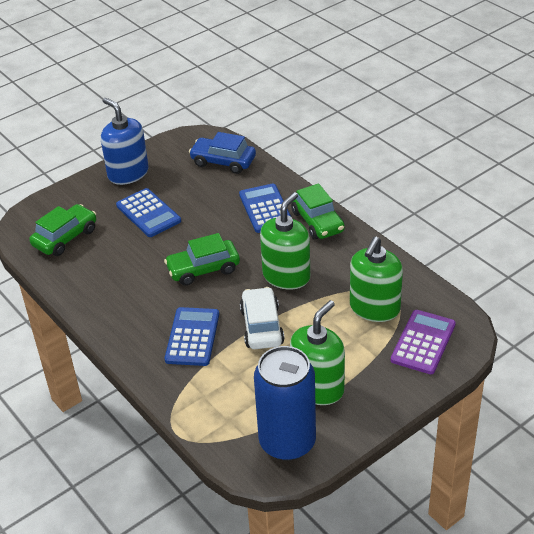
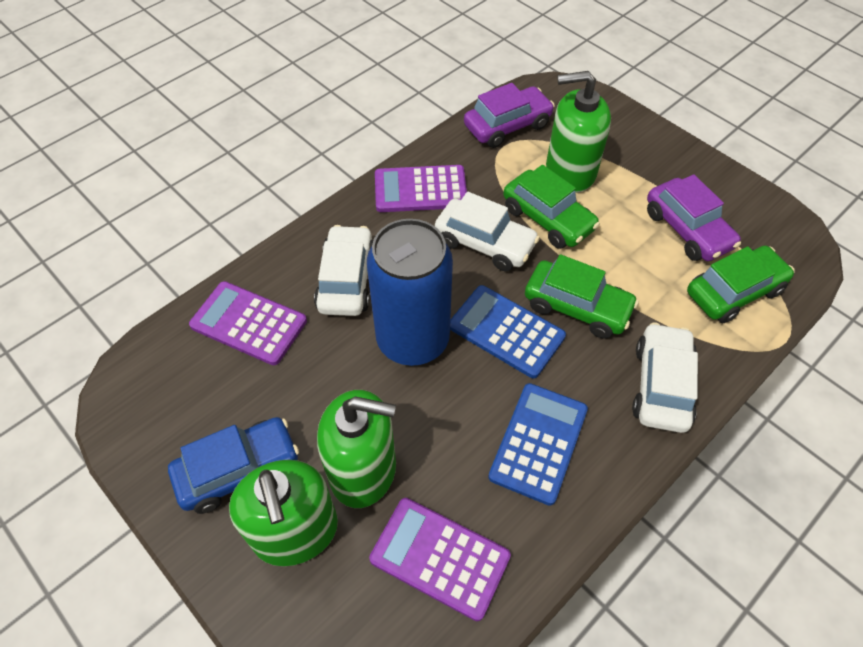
blue calculator: [116,188,181,237] [165,307,219,366] [239,184,291,233] = 3 -> [450,285,566,378] [488,383,588,506] = 2
blue soap dispenser: [101,98,149,185] = 1 -> none = 0
purple calculator: [391,310,456,374] = 1 -> [189,281,307,366] [369,498,511,621] [375,165,467,212] = 3
purple car: none = 0 -> [464,83,555,148] [647,174,741,261] = 2
white car: [240,287,284,349] = 1 -> [314,225,373,316] [435,192,540,271] [632,322,698,433] = 3

